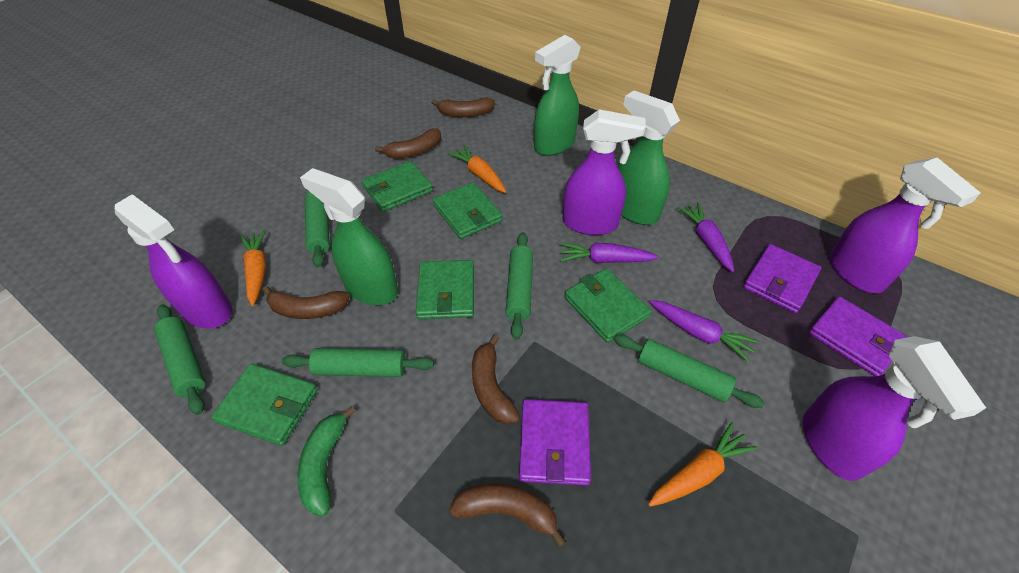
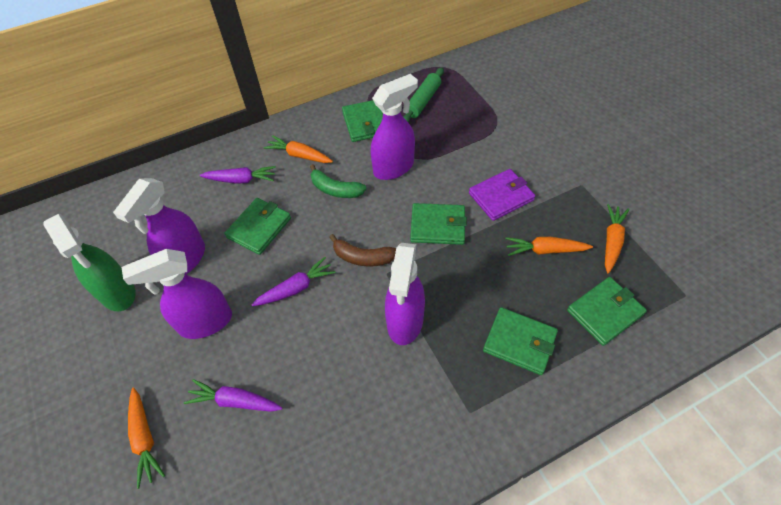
brown banana: [262,286,350,319] [375,129,441,159] [431,98,495,117] [449,483,566,548] [472,334,520,424] = 5 -> [329,234,396,267] = 1
green rolling pin: [154,304,206,415] [282,348,434,377] [305,192,330,268] [505,232,533,340] [614,334,764,408] = 5 -> [403,68,444,123] = 1
green spray bottle: [300,168,398,305] [534,35,581,156] [617,91,680,225] = 3 -> [43,214,136,311] = 1
orange carrot: [240,230,266,306] [448,145,506,193] [648,422,757,507] = 3 -> [128,388,165,489] [263,135,333,163] [506,237,593,256] [605,204,629,273] = 4
purple wallet: [519,399,591,486] [743,244,821,313] [808,296,907,376] = 3 -> [469,169,535,221] = 1

